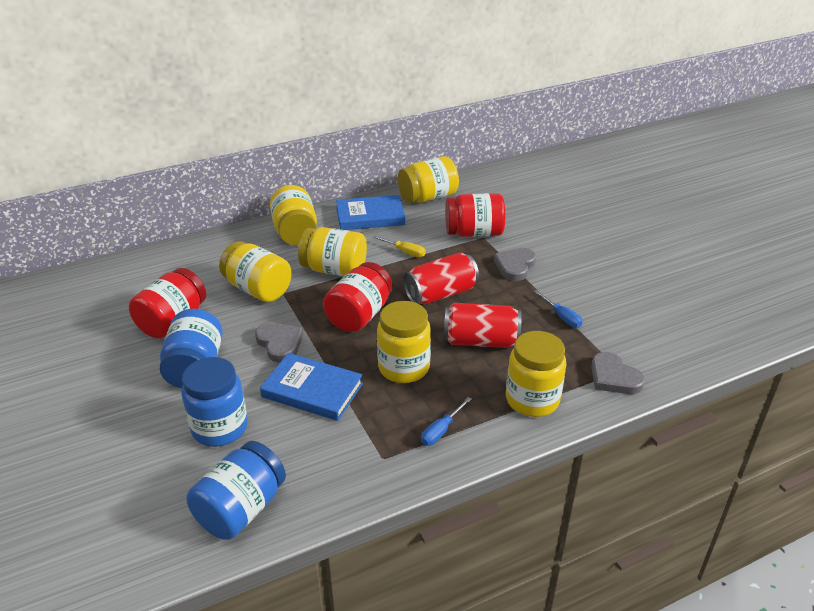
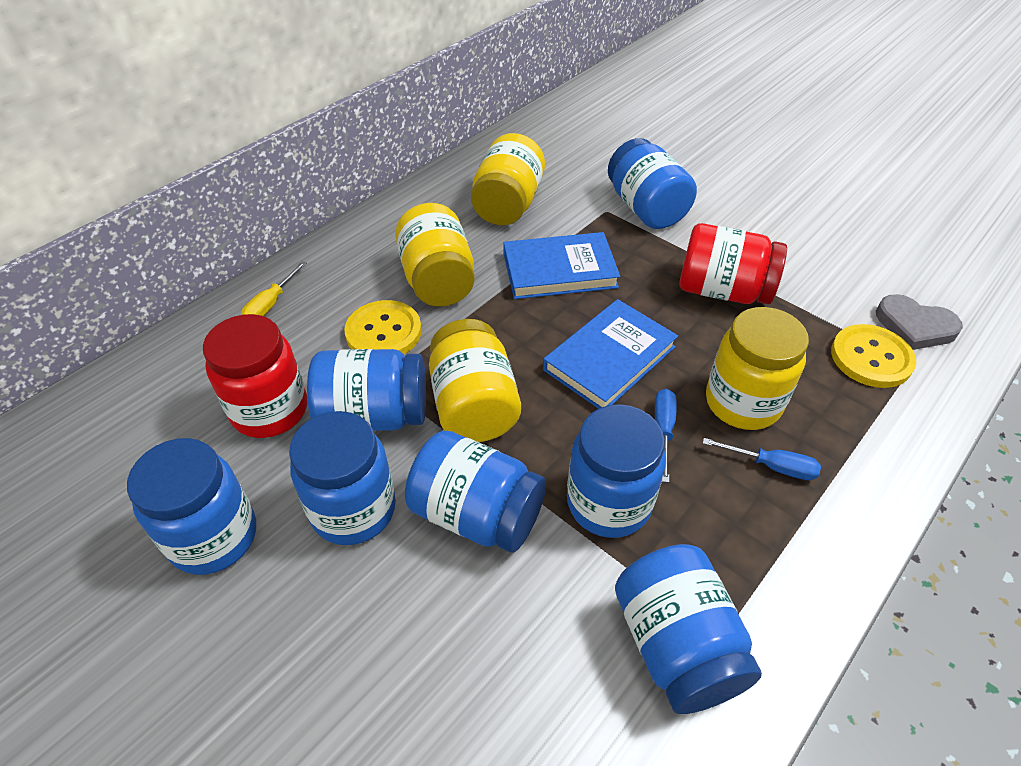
blue jar: [159,309,223,388] [182,357,248,447] [187,441,286,540] = 3 -> [127,438,256,575] [289,411,396,545] [307,349,426,431] [405,431,546,552] [567,404,666,538] [608,138,697,229] [615,544,762,714] = 7
grey heart: [255,322,304,362] [494,248,536,281] [591,352,645,394] = 3 -> [876,294,963,350] = 1
red can: [403,252,479,305] [444,303,522,348] = 2 -> none = 0
red jar: [129,268,206,339] [323,262,393,332] [445,193,505,237] = 3 -> [203,314,307,438] [680,223,787,304] = 2
yellow button: none = 0 -> [344,300,422,354] [831,324,916,388] = 2
yellow jar: [219,241,291,302] [270,185,317,246] [298,227,367,276] [377,301,431,383] [398,156,459,203] [506,331,566,417] = 6 -> [395,203,475,307] [429,319,521,442] [471,133,545,225] [706,307,809,430] = 4

